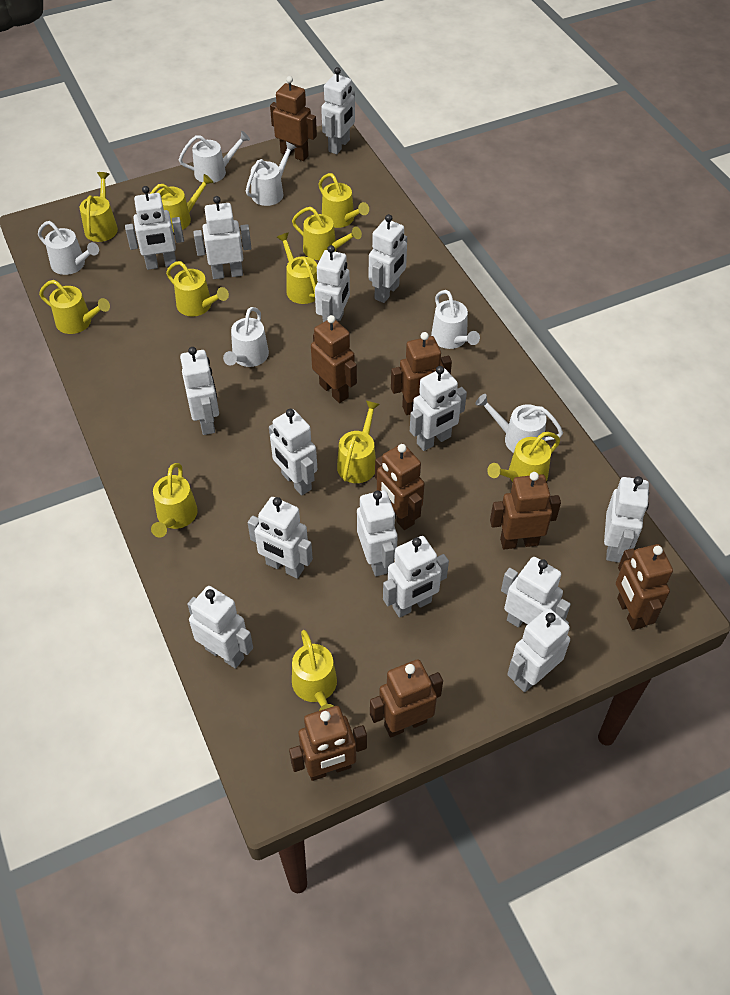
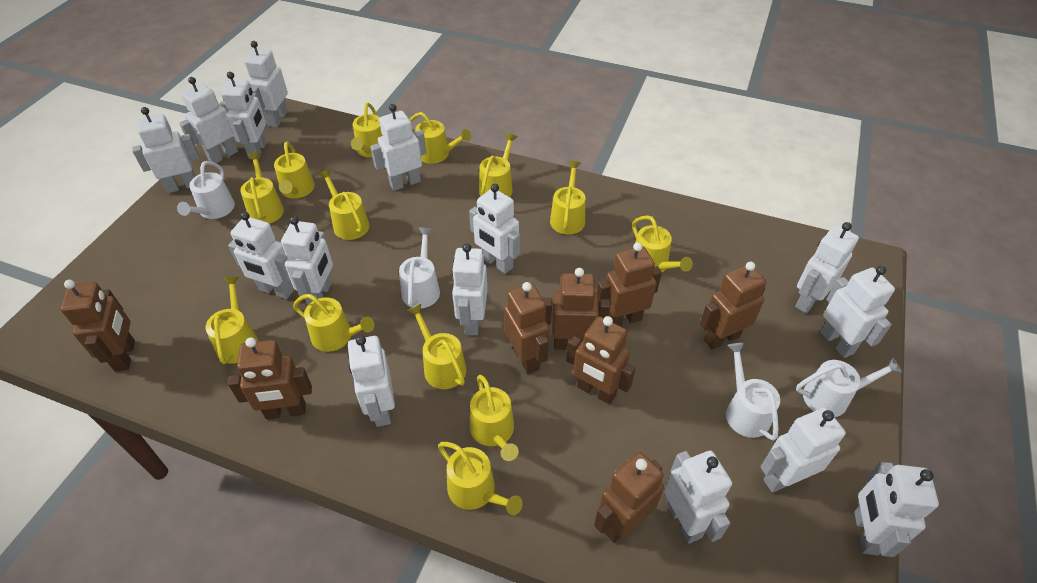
white watering can: [38,221,99,275] [179,131,250,183] [223,307,269,367] [246,141,296,206] [431,290,480,349] [475,394,563,453] = 6 -> [177,161,235,219] [399,227,440,309] [726,343,780,441] [796,358,902,417] = 4
yellow watering can: [39,280,110,334] [80,172,118,242] [150,174,213,232] [151,463,198,537] [166,261,229,316] [277,233,318,304] [292,207,362,260] [292,630,337,711] [318,173,369,228] [337,401,380,483] [487,432,560,482] = 11 -> [205,277,258,364] [240,152,284,224] [274,142,315,199] [293,294,374,352] [318,169,369,240] [351,103,383,157] [407,304,466,389] [409,112,471,164] [438,442,523,515] [470,375,519,461] [479,133,517,197] [550,161,586,235] [632,215,693,272] = 13

